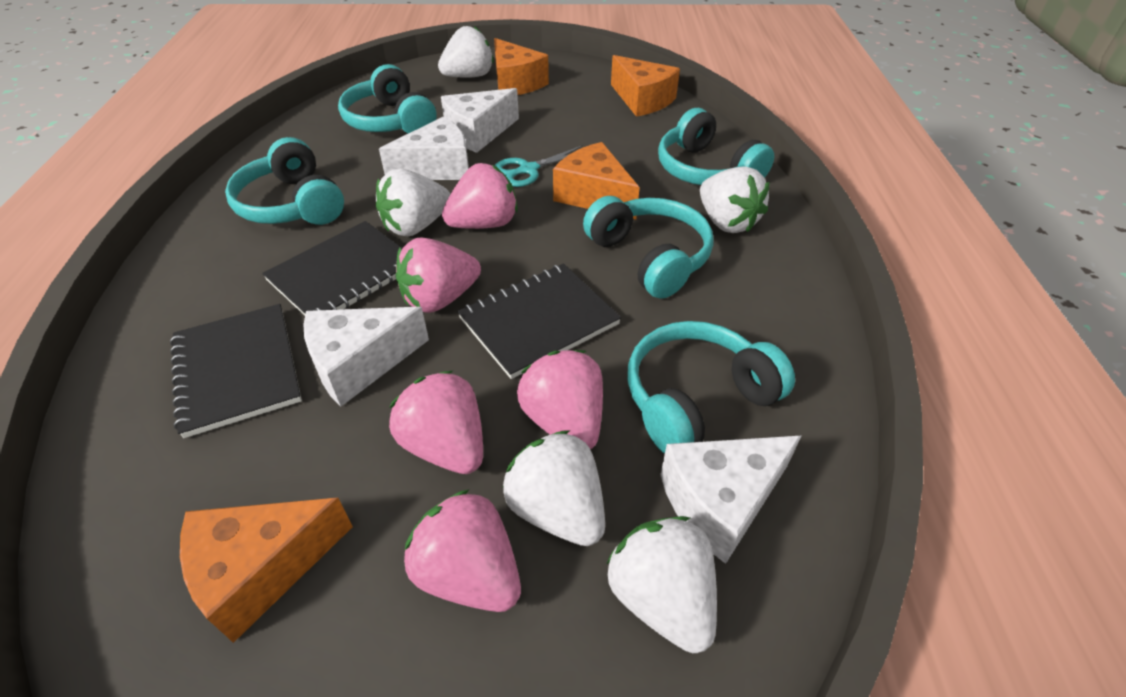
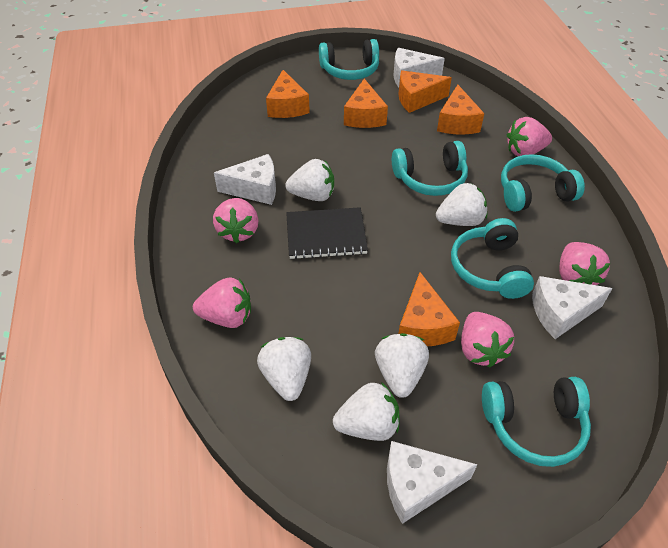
black notebook: [170,304,302,438] [262,221,403,315] [458,263,621,379] = 3 -> [286,207,368,259] = 1
orange cheese: [180,498,353,643] [494,38,549,95] [553,142,640,220] [611,55,680,117] = 4 -> [266,70,310,118] [344,79,388,128] [399,70,452,113] [399,272,460,346] [437,85,484,135] = 5
turquoise scissors: [494,145,583,187] = 1 -> none = 0

